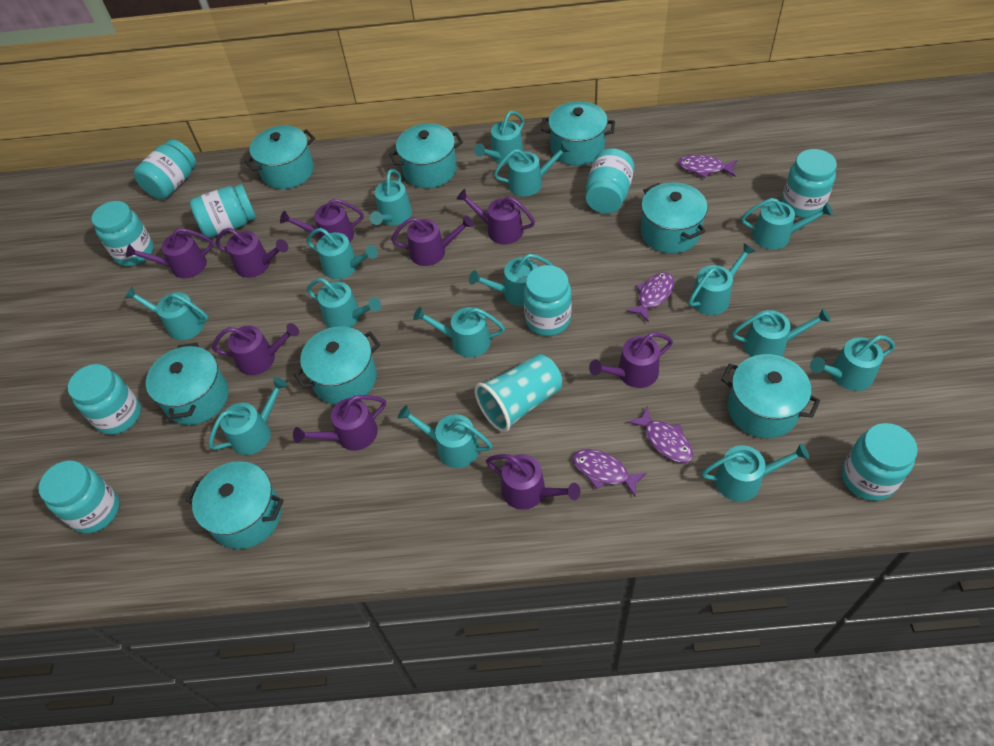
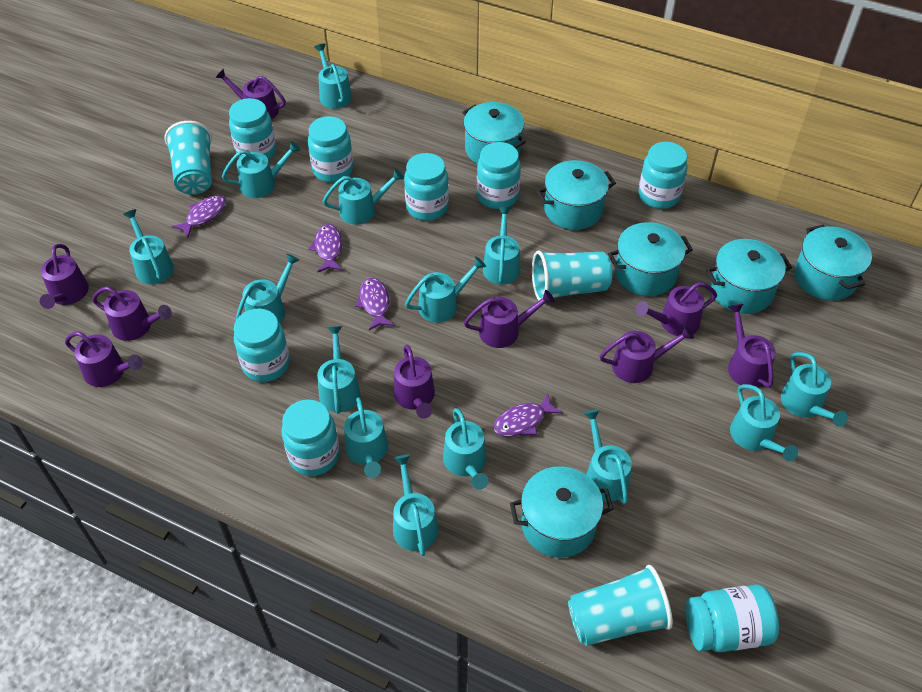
turquoise cup: [474,354,562,432] = 1 -> [165,121,212,195] [532,250,612,301] [568,565,673,646] = 3
turquoise jar: [38,460,120,533] [68,364,141,435] [91,201,154,266] [134,139,196,200] [189,184,256,238] [524,265,572,336] [586,148,634,214] [782,149,837,218] [842,423,918,501] = 9 -> [229,98,276,160] [234,309,290,382] [281,399,340,476] [308,116,353,183] [404,153,449,221] [477,142,521,209] [638,142,688,209] [685,584,779,652] = 8
turquoise pot: [146,343,229,425] [186,461,284,549] [245,126,315,189] [294,326,380,405] [389,124,463,188] [541,101,615,166] [641,182,708,253] [721,354,820,438] = 8 -> [462,102,526,164] [510,466,613,558] [536,160,616,230] [608,222,693,296] [706,239,792,314] [794,225,872,301] = 6
turquoise watering can: [125,287,209,340] [209,377,288,455] [306,228,378,279] [307,278,381,328] [370,169,412,225] [398,405,493,468] [413,307,505,358] [469,254,554,306] [474,111,524,165] [494,142,570,196] [688,243,755,315] [701,443,809,502] [732,308,831,357] [741,198,833,250] [810,335,895,391] = 15 -> [123,209,174,284] [222,141,301,198] [236,254,299,323] [314,44,352,109] [317,326,360,414] [323,169,404,225] [344,397,388,478] [393,455,438,556] [405,257,486,323] [443,408,488,490] [483,207,520,285] [584,409,632,505] [730,384,798,461] [781,352,848,427] = 14

